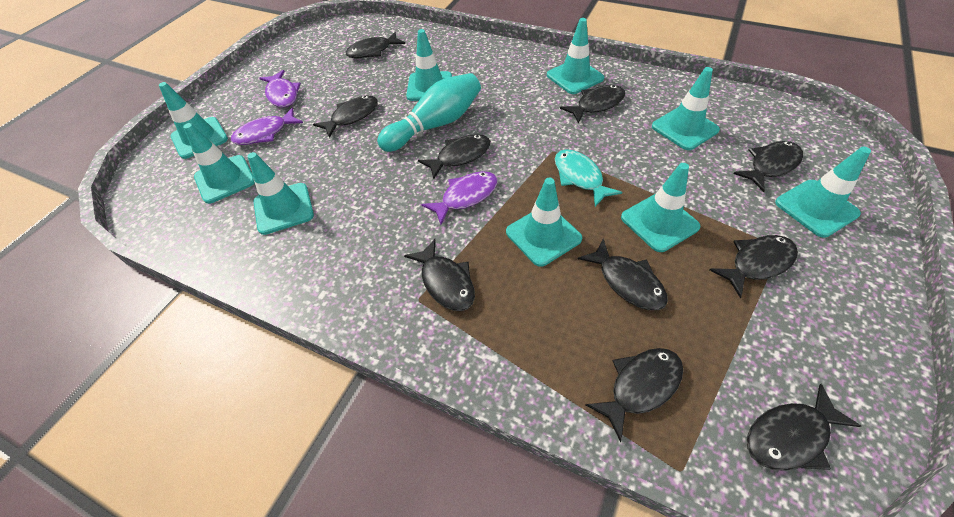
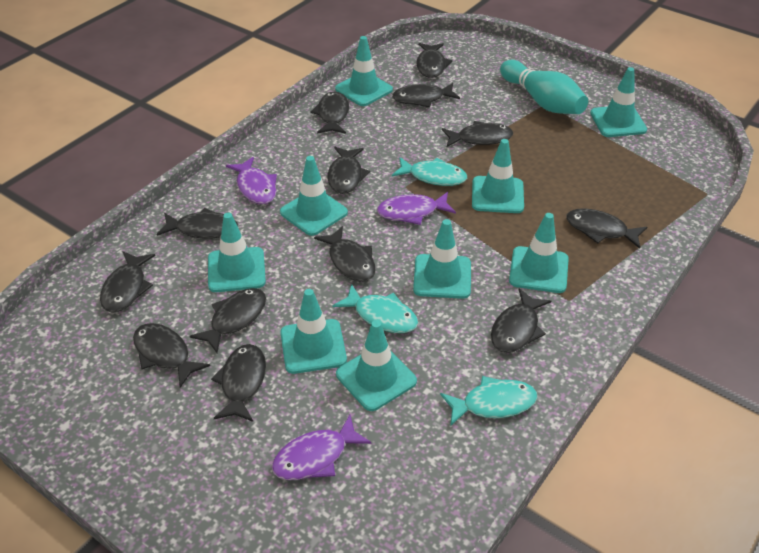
black fish: [313,96,378,138] [345,32,405,58] [404,239,475,311] [418,134,491,180] [560,85,625,123] [578,238,668,310] [586,348,683,442] [710,235,798,298] [733,141,803,192] [747,384,861,471] = 10 -> [100,251,155,313] [133,323,210,387] [156,208,238,239] [190,288,266,353] [211,344,266,422] [311,92,349,134] [314,226,376,282] [327,147,370,194] [392,83,460,107] [416,43,452,78] [442,121,513,147] [491,288,551,353] [566,208,647,249] = 13
turquoise fish: [555,149,622,207] = 1 -> [333,284,418,333] [392,157,467,186] [440,376,537,426] = 3

